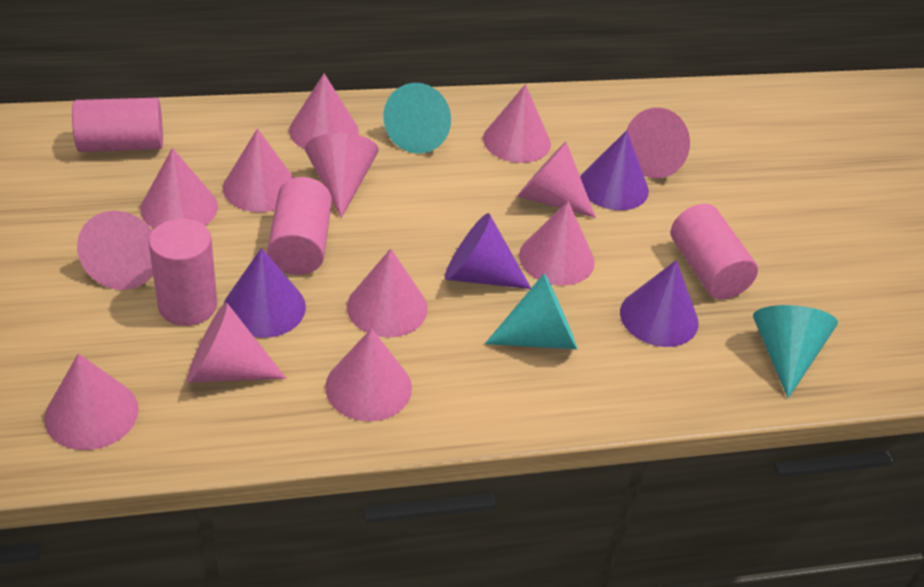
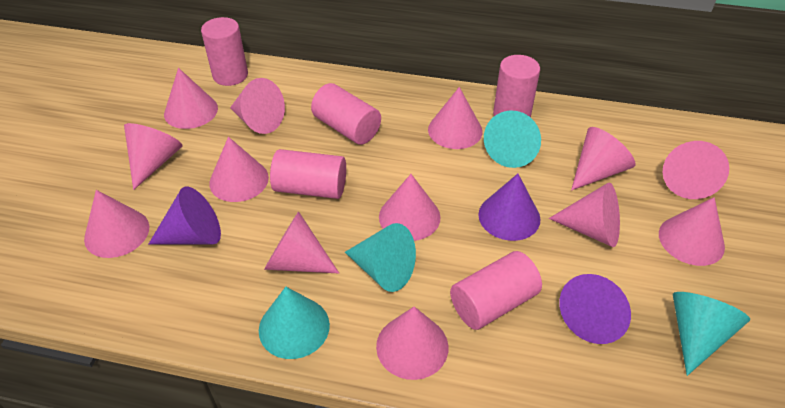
pink cylinder: [72,98,163,152] [149,219,217,326] [267,177,332,275] [671,204,758,299] = 4 -> [201,17,248,86] [270,149,346,199] [311,83,381,145] [450,251,542,330] [493,55,540,118] = 5
purple cone: [224,248,306,338] [445,213,531,289] [580,130,649,210] [620,260,699,347] = 4 -> [149,186,221,244] [478,174,540,241] [559,274,631,344] = 3
turquoise cone: [383,83,451,154] [485,273,577,349] [753,305,838,398] = 3 -> [259,287,330,359] [345,223,416,292] [484,110,541,168] [673,292,750,376] = 4

